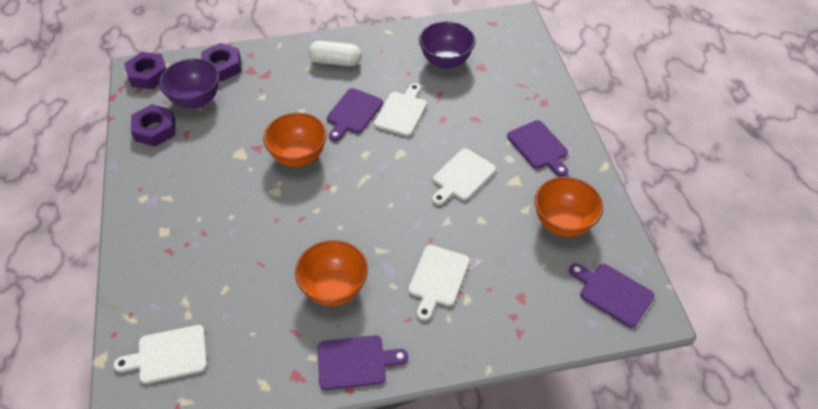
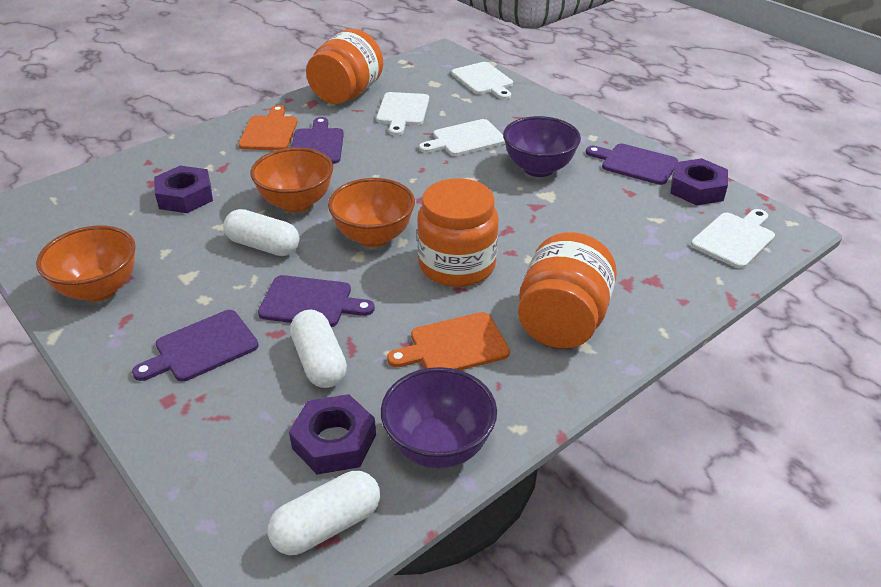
orange cutting board: none = 0 -> [238,105,297,150] [387,312,510,370] = 2
orange jar: none = 0 -> [306,29,384,104] [417,178,499,287] [518,232,617,349] = 3
white capsule: [308,41,362,66] = 1 -> [224,209,300,256] [267,471,380,555] [290,310,347,388] = 3

